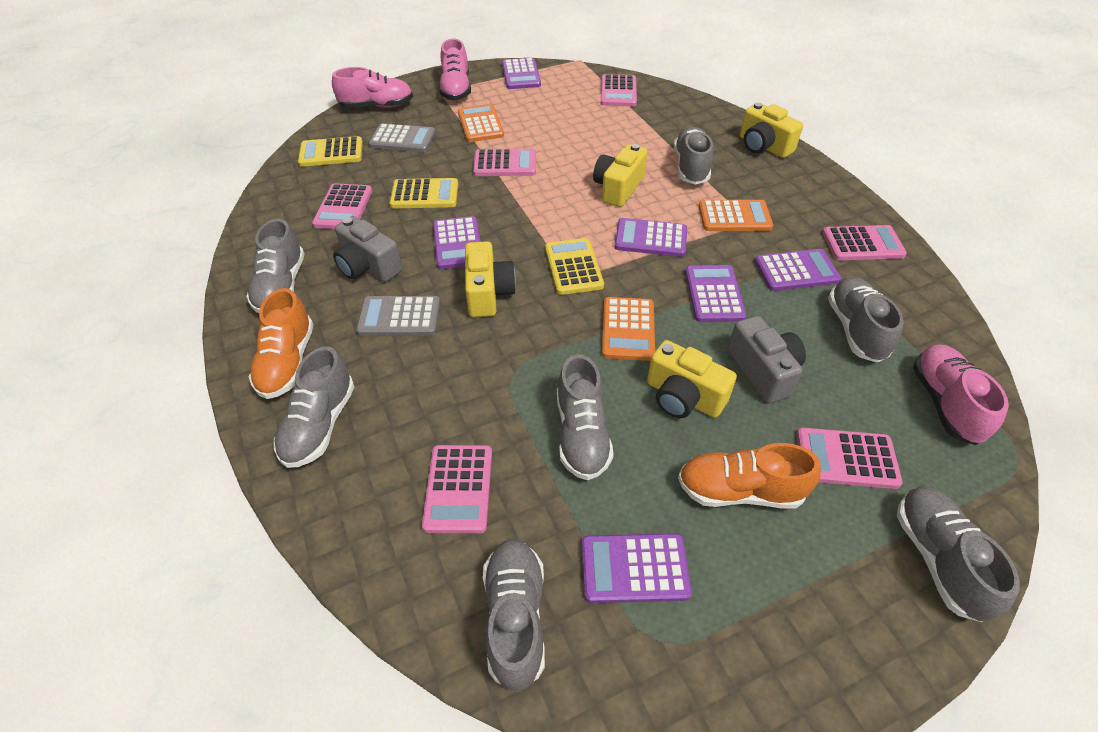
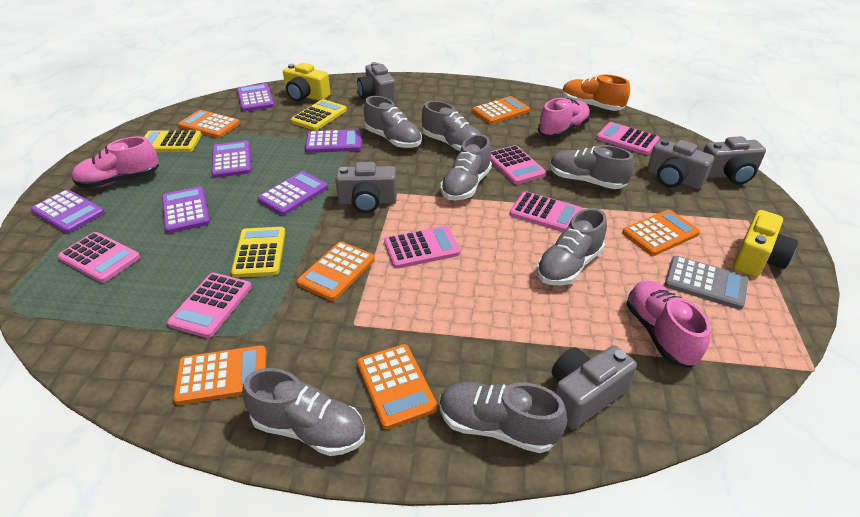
grey calculator: [356,296,440,336] [369,123,436,152] = 2 -> [665,256,748,309] = 1
grey camera: [333,216,402,282] [728,316,806,403] = 2 -> [335,162,397,213] [357,62,396,103] [552,345,637,430] [647,139,714,190] [703,136,766,185] = 5
orange calculator: [458,104,504,142] [602,297,655,361] [699,200,773,231] = 3 -> [173,345,267,405] [178,110,240,138] [297,242,375,301] [357,344,438,429] [472,96,530,124] [622,210,700,256] = 6
orange shoe: [249,288,314,399] [678,443,821,509] = 2 -> [562,74,630,111] = 1
yellow camera: [465,241,516,317] [593,144,647,207] [647,340,737,418] [740,102,803,158] = 4 -> [283,63,330,102] [733,210,798,277] = 2

